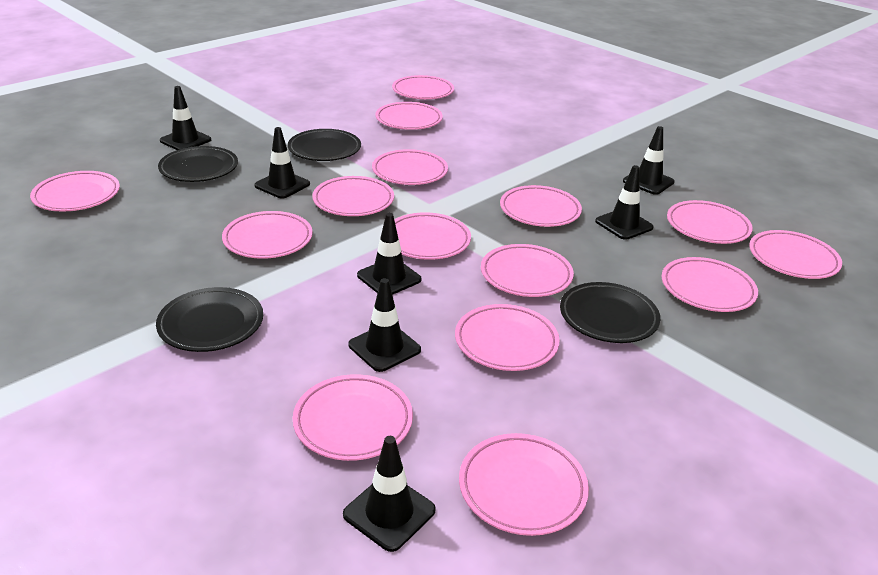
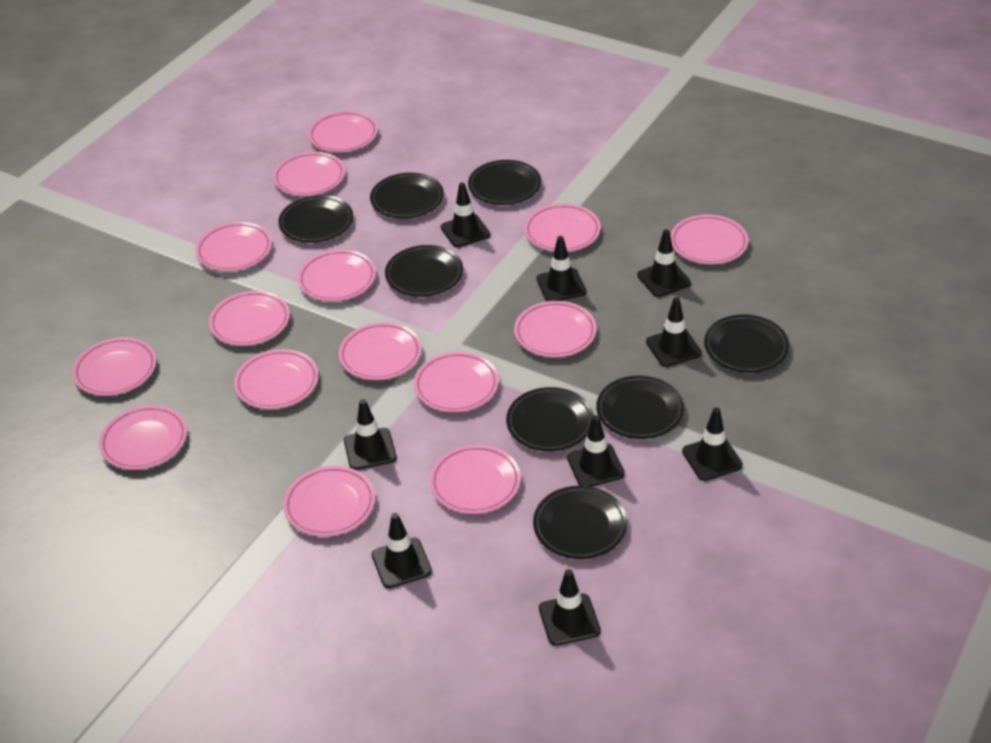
black plate: [156,287,263,352] [158,146,238,182] [288,129,361,161] [560,282,660,343] = 4 -> [278,195,353,243] [370,173,444,219] [385,245,463,297] [468,160,541,205] [506,387,594,451] [533,486,627,559] [596,376,684,439] [704,314,789,373] = 8
black traffic cone: [160,86,211,150] [254,127,310,199] [343,436,436,552] [348,278,421,372] [357,213,422,295] [595,165,654,240] [623,126,675,195] = 7 -> [344,399,396,470] [372,513,432,588] [441,182,490,248] [537,236,586,301] [539,569,600,646] [567,415,625,487] [637,229,691,297] [646,297,702,367] [682,408,743,481] = 9

